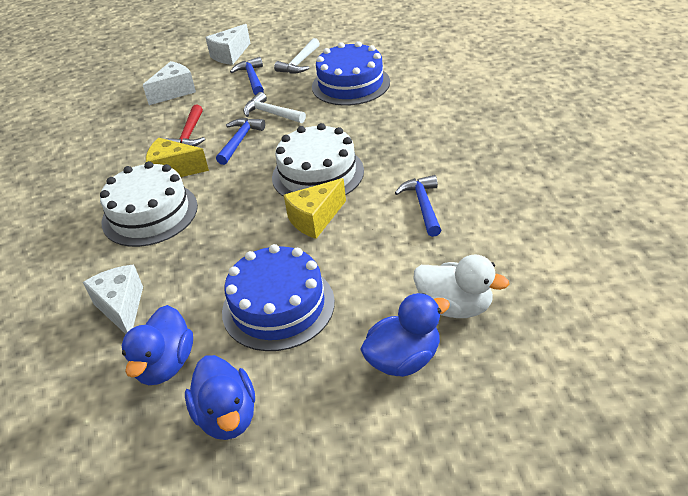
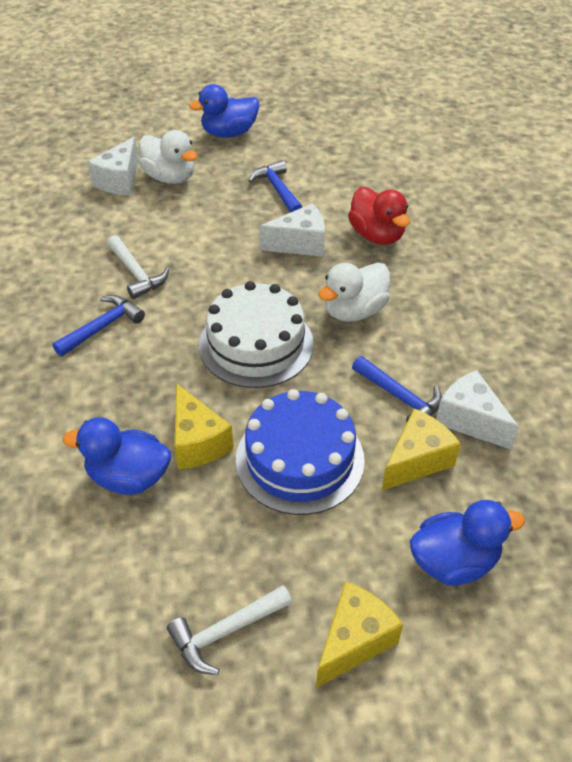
blue cake: [222,244,335,351] [312,41,390,106] = 2 -> [236,389,365,515] = 1
red duck: none = 0 -> [348,187,410,245] = 1
red hammer: [166,105,205,147] = 1 -> none = 0
white cake: [100,161,198,247] [272,123,364,197] = 2 -> [199,281,314,388] = 1
white duck: [413,254,509,318] = 1 -> [139,130,198,184] [318,263,390,322] = 2
yellow cheese: [146,137,209,177] [284,178,346,239] = 2 -> [174,383,234,469] [316,581,403,688] [382,408,461,491] = 3

